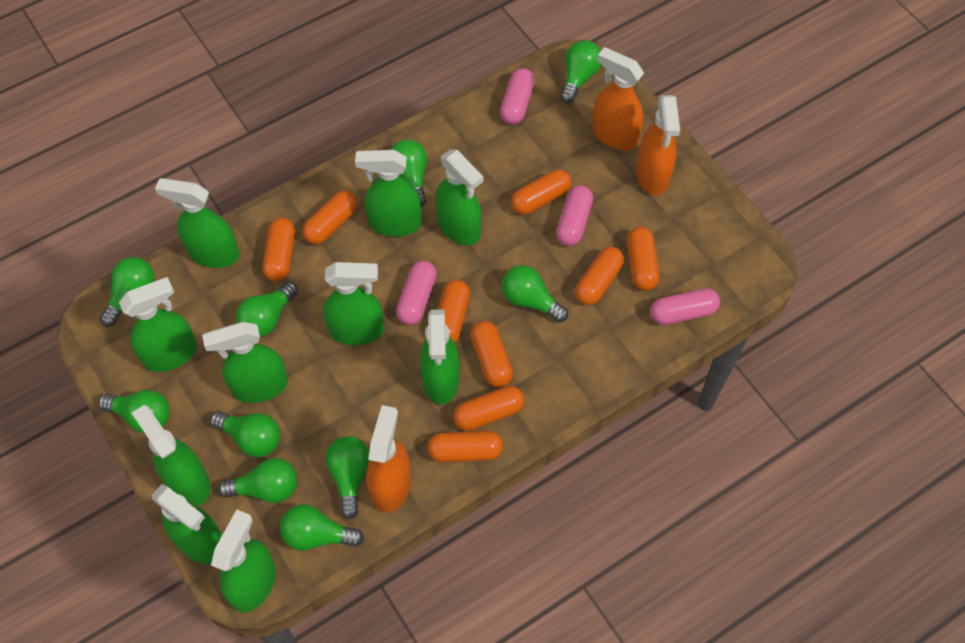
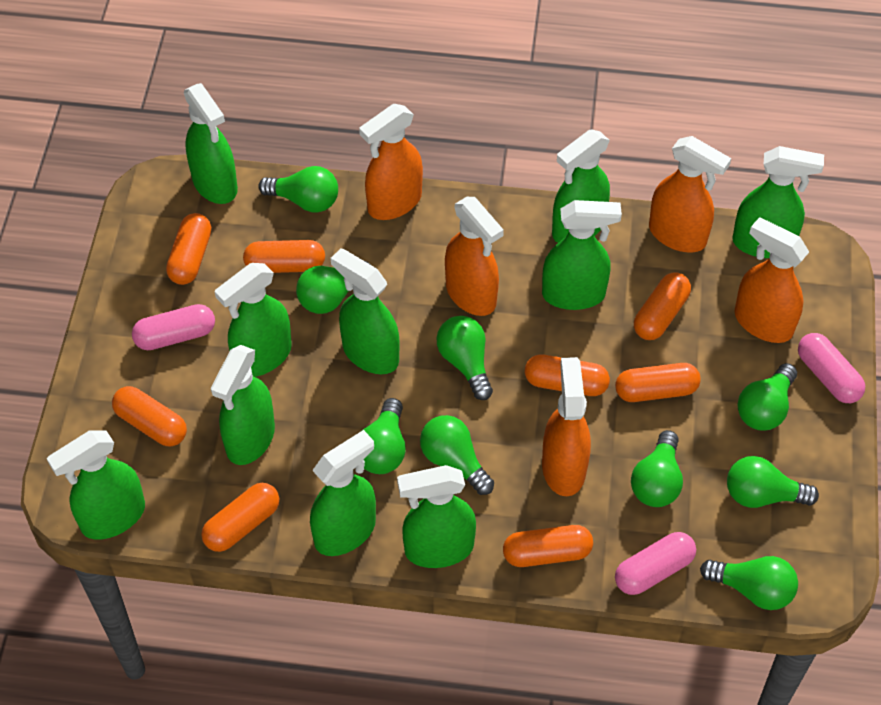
green light bulb: [98,390,170,433] [100,257,154,327] [210,411,280,457] [218,458,297,503] [236,281,298,337] [280,504,364,551] [326,436,369,519] [391,140,427,207] [502,265,568,323] [560,40,601,103] = 10 -> [258,166,338,212] [296,261,371,314] [362,398,406,474] [420,415,494,495] [437,316,493,400] [631,430,683,507] [700,556,798,610] [727,456,819,508] [738,363,797,430] = 9
orange capsule: [262,218,295,281] [302,190,358,245] [427,431,503,462] [438,280,470,343] [453,386,525,431] [470,321,513,387] [511,169,571,215] [575,247,624,305] [627,227,660,291] = 9 -> [112,386,187,446] [166,213,211,285] [201,483,279,552] [243,240,325,273] [503,525,593,567] [525,354,610,396] [615,363,701,402] [634,272,691,340] = 8
orange spray bottle: [367,405,411,513] [592,47,644,150] [636,95,680,195] = 3 -> [359,104,423,220] [445,197,504,316] [542,357,591,496] [649,136,731,252] [735,217,809,343] = 5
pink capsule: [396,261,437,325] [500,68,535,125] [556,185,593,246] [650,288,720,325] = 4 -> [132,304,215,350] [615,532,696,595] [798,333,865,403] = 3

